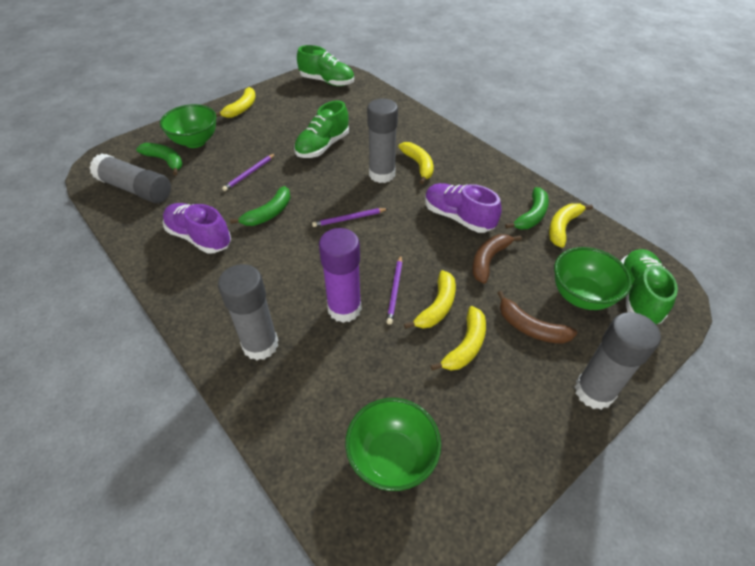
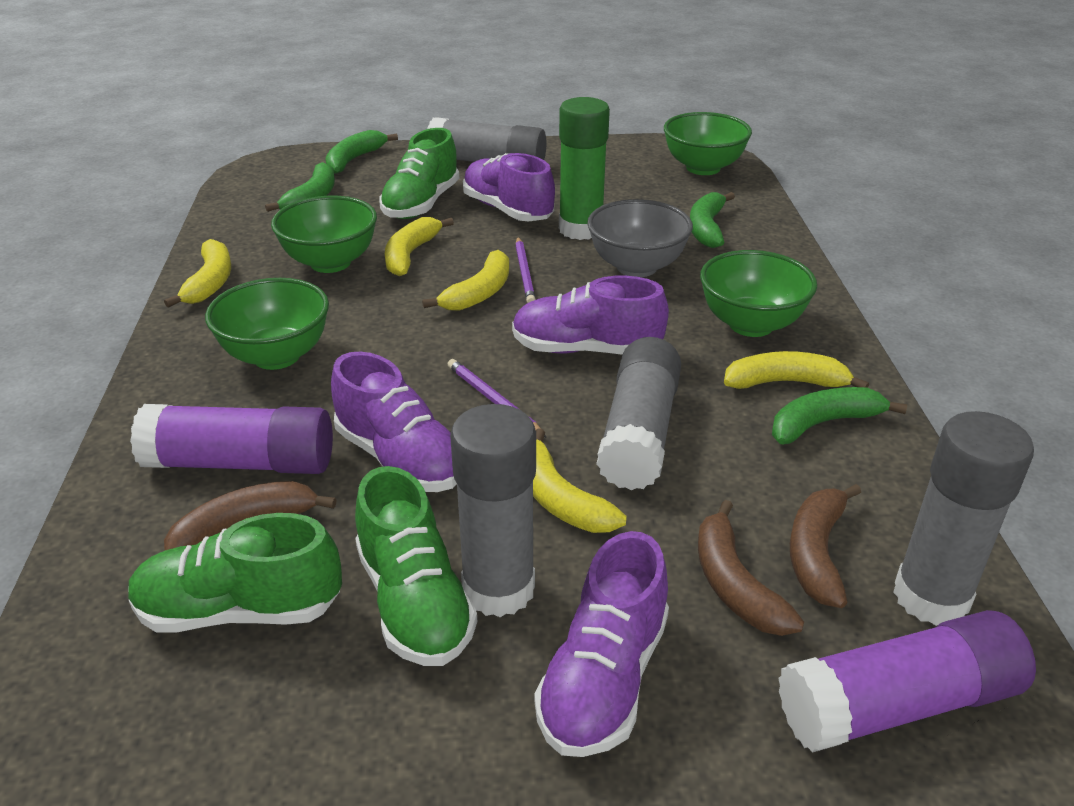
brown banana: [472,234,522,284] [497,291,577,344] = 2 -> [164,481,337,550] [698,500,804,636] [790,484,861,608] = 3
green banana: [136,143,183,175] [230,186,291,226] [505,187,549,229] = 3 -> [265,162,335,212] [325,130,398,174] [690,192,735,248] [772,387,907,444] = 4
green bowl: [160,104,216,148] [345,398,441,491] [554,247,632,310] = 3 -> [205,278,329,370] [271,196,377,273] [664,112,752,175] [700,250,817,337] = 4
green glue stick: none = 0 -> [559,97,610,240] = 1
grey bowl: none = 0 -> [587,199,693,277] = 1
purple glue stick: [319,228,361,323] = 1 -> [130,404,333,474] [779,610,1036,753] = 2
purple pencil: [222,153,276,191] [312,208,388,227] [386,255,402,325] = 3 -> [448,359,546,437] [515,237,536,303] = 2
purple shoe: [163,203,231,254] [425,183,502,233] = 2 -> [331,352,457,492] [463,153,555,222] [512,276,669,355] [535,531,669,757] = 4

